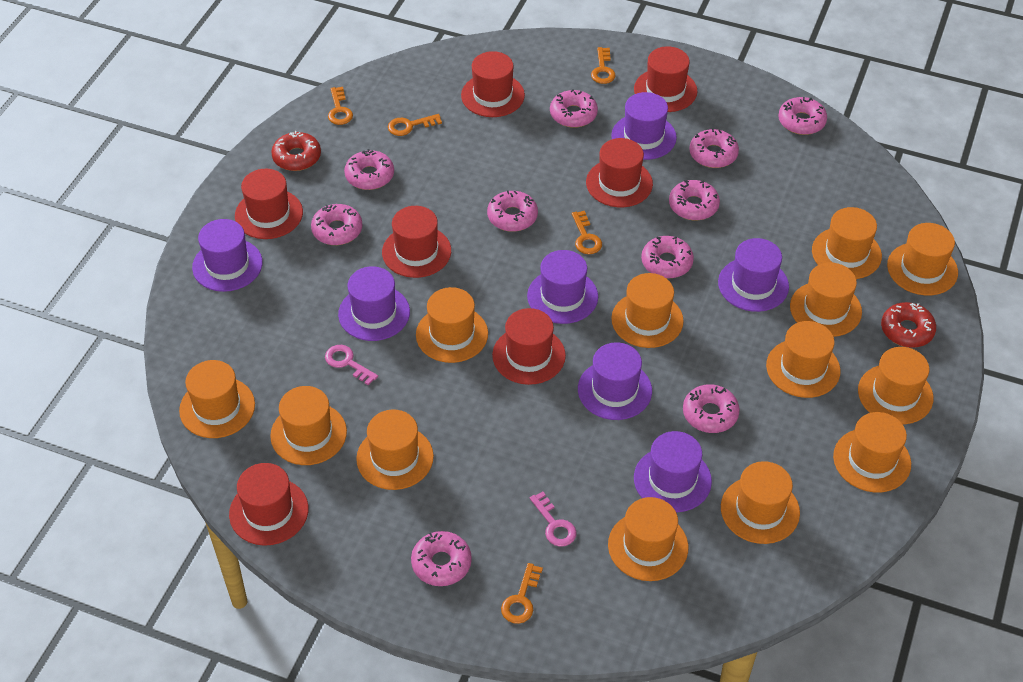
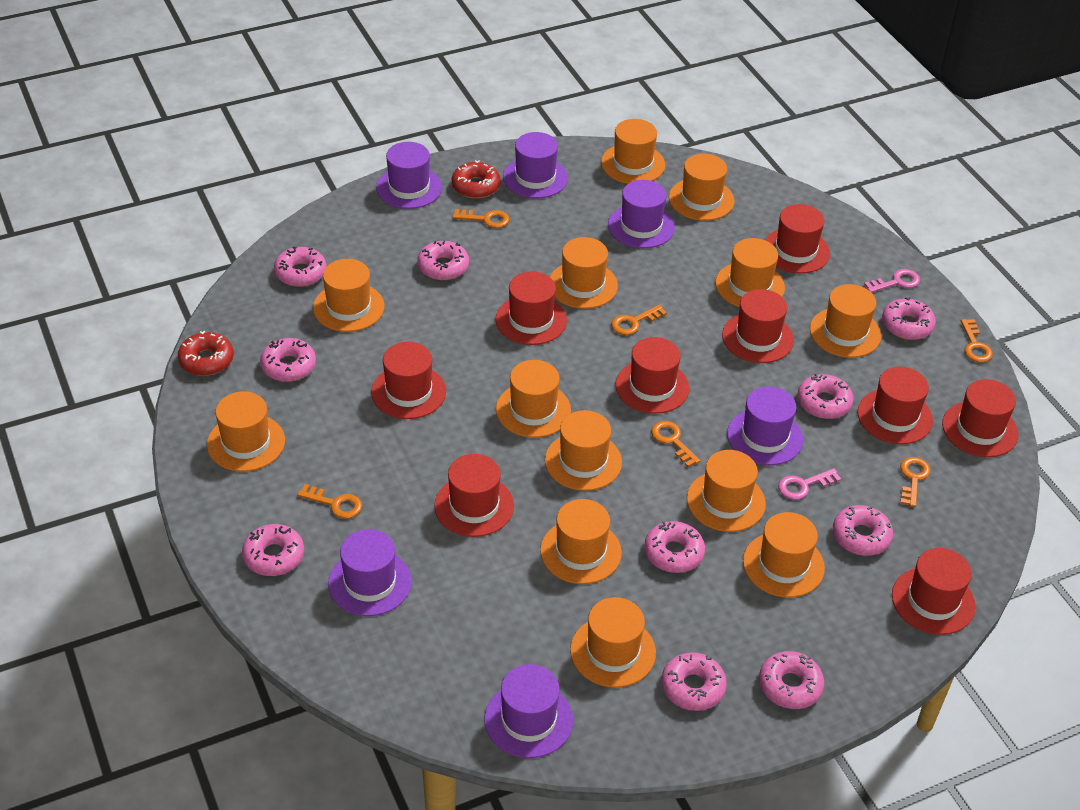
orange key: [328,87,353,125] [388,114,442,136] [501,563,543,624] [572,211,602,254] [591,47,616,84] = 5 -> [297,484,362,519] [453,209,509,228] [611,305,667,335] [651,421,701,467] [900,457,930,507] [961,319,993,362] = 6
purple hat: [192,219,263,292] [338,266,410,341] [527,250,598,324] [578,342,652,420] [611,92,677,160] [634,431,712,512] [718,238,789,312] = 7 -> [328,529,412,616] [376,142,442,209] [485,664,573,758] [503,132,568,198] [608,180,675,248] [727,386,803,465] = 6
red hat: [229,463,308,546] [235,169,303,239] [382,206,451,278] [461,51,525,117] [492,308,566,385] [586,138,653,207] [634,46,697,112] = 7 -> [371,342,446,419] [434,454,514,537] [495,271,567,345] [615,337,689,414] [722,289,794,363] [765,204,830,274] [857,367,933,444] [892,548,976,635] [942,379,1019,457] = 9

